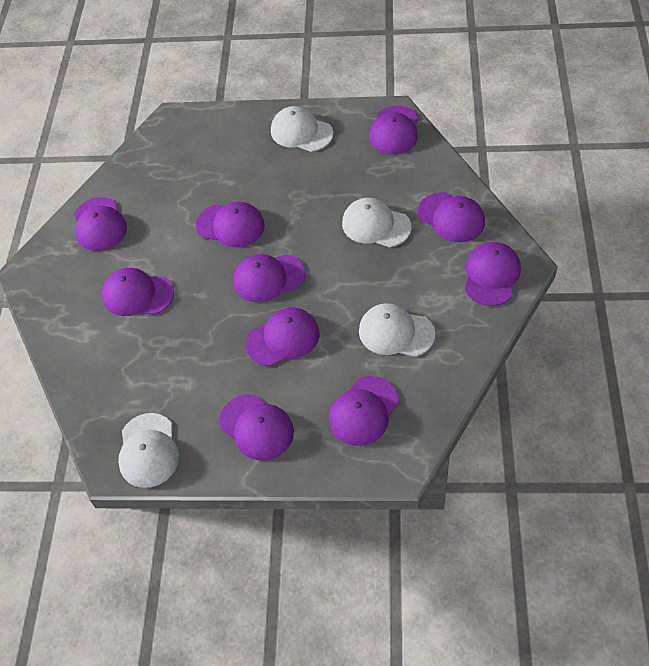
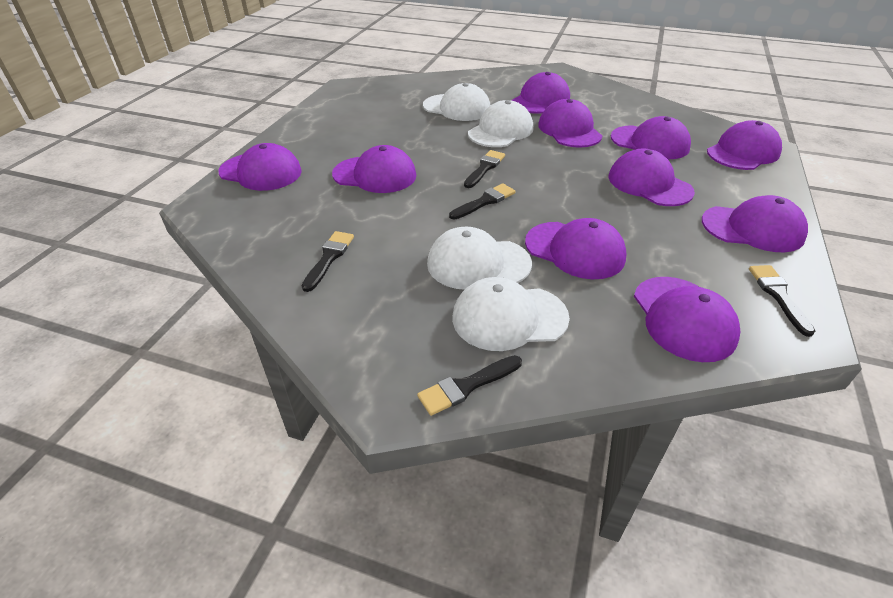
black brush: none = 0 -> [302,231,354,292] [417,355,522,416] [449,183,515,220] [464,150,505,188] [749,265,815,337] = 5

